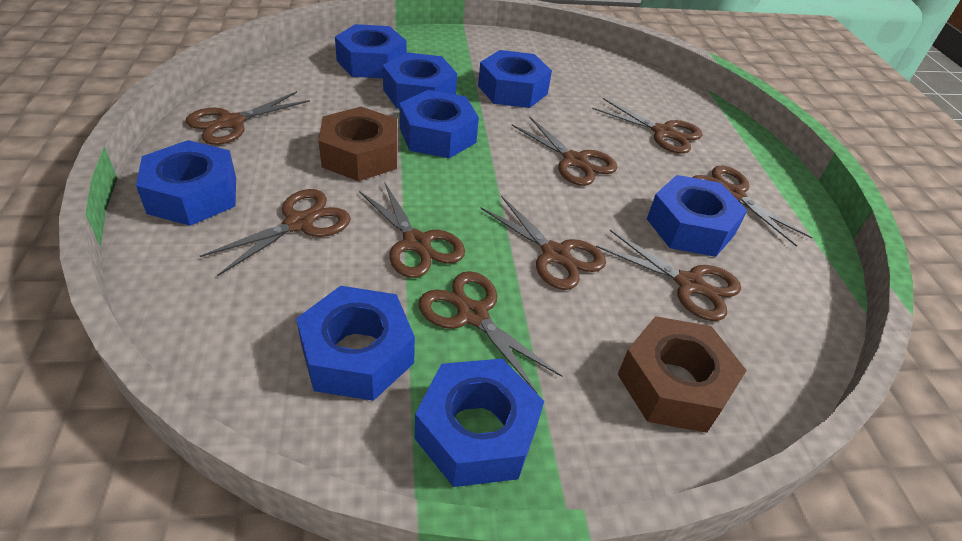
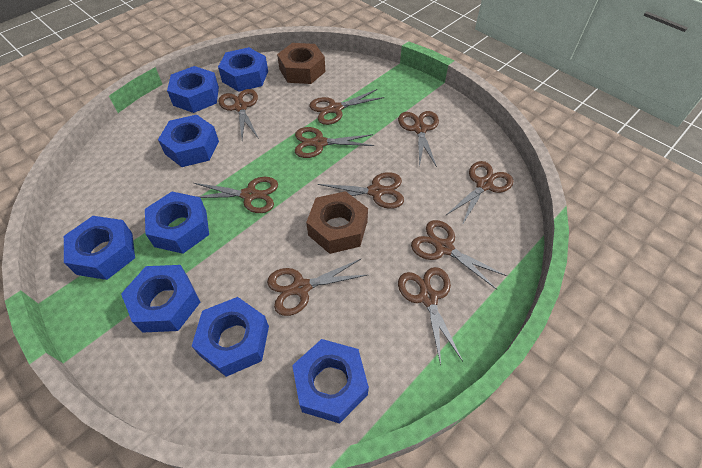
brown scissors: [186,91,310,145] [200,189,351,276] [359,182,465,278] [419,271,562,393] [481,196,606,290] [512,116,618,186] [592,98,702,154] [596,230,741,321] [692,166,813,247] = 9 -> [194,177,278,213] [218,89,259,139] [267,259,367,316] [295,127,374,158] [309,89,384,125] [317,172,404,209] [398,111,439,168] [398,267,463,365] [411,220,507,290] [446,161,513,225] = 10

